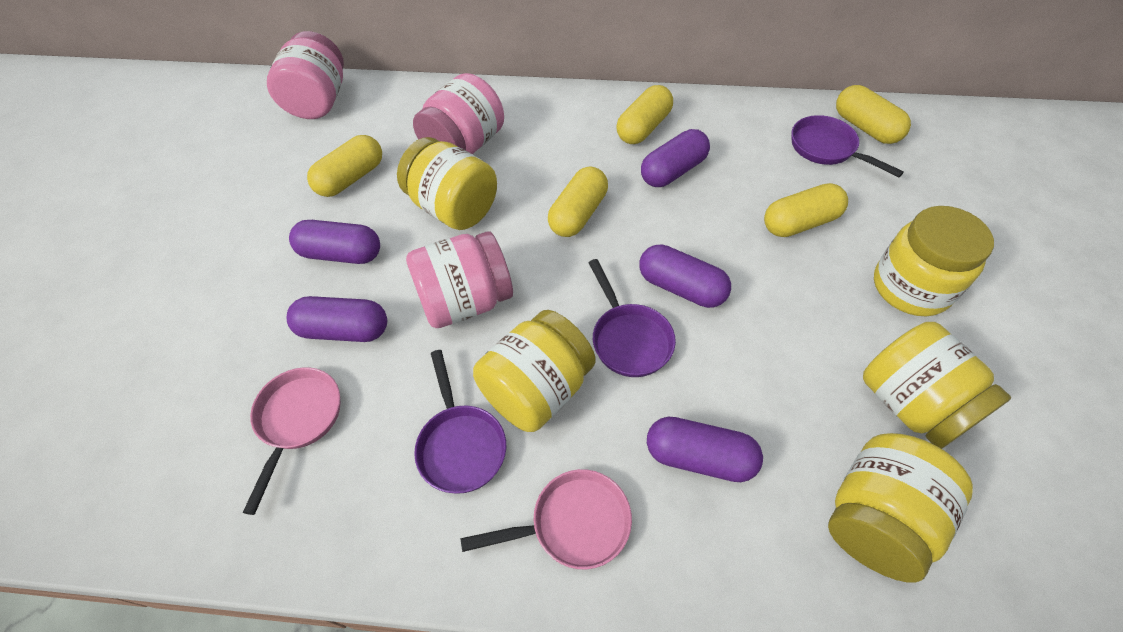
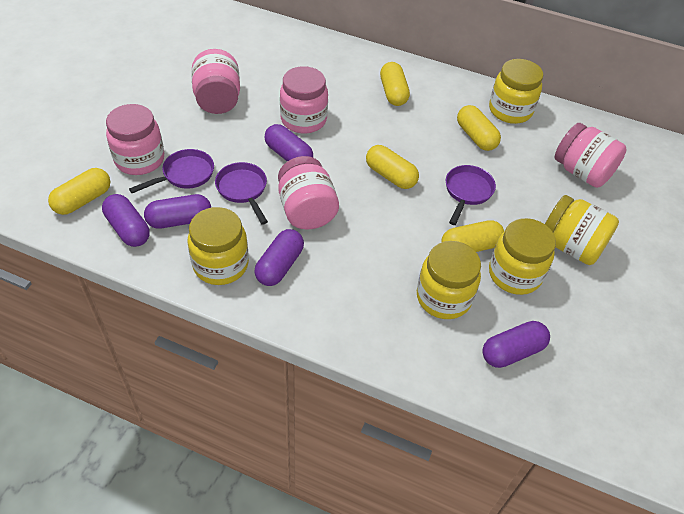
pink jar: [267,31,344,119] [406,231,513,328] [413,73,504,154] = 3 -> [106,104,164,175] [192,49,240,114] [278,156,339,229] [280,66,328,134] [555,123,627,188] = 5
pink pan: [243,367,340,515] [461,469,632,569] = 2 -> none = 0

